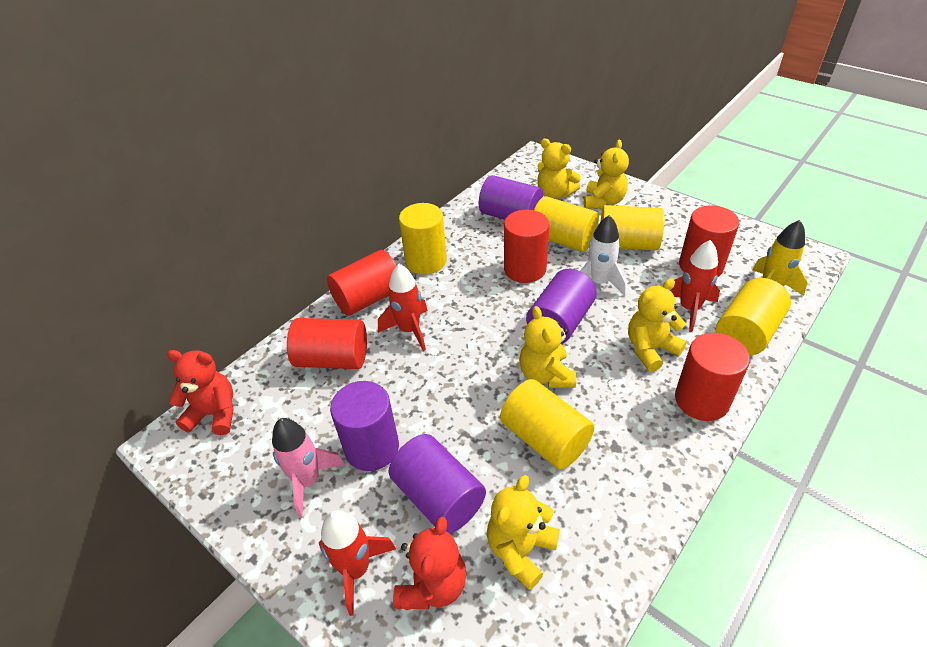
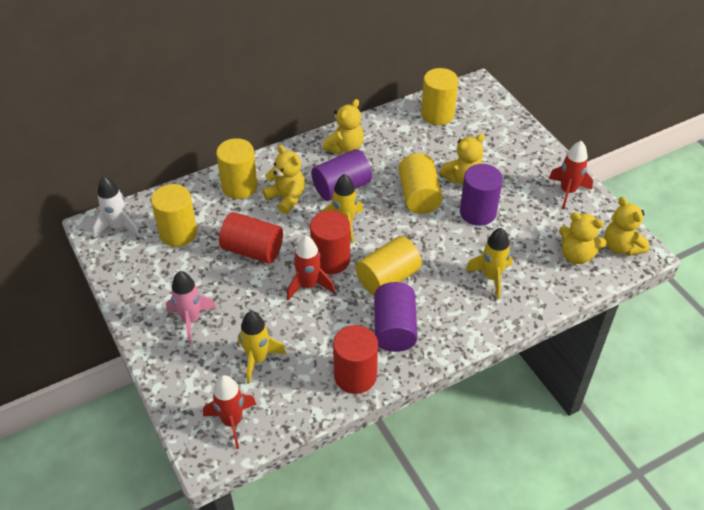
purple cylinder: [330,381,399,471] [389,434,486,534] [479,175,543,220] [526,269,597,344] = 4 -> [311,149,372,201] [374,282,417,352] [460,164,503,226] = 3
red cylinder: [287,318,367,369] [327,250,397,316] [504,210,549,283] [675,333,750,421] [679,206,739,277] = 5 -> [219,212,283,263] [310,210,350,274] [333,325,378,394] = 3
red teddy bear: [167,350,233,435] [393,516,466,610] = 2 -> none = 0
yellow rocket: [752,220,807,296] = 1 -> [238,311,286,384] [321,174,363,243] [466,228,513,299] = 3

